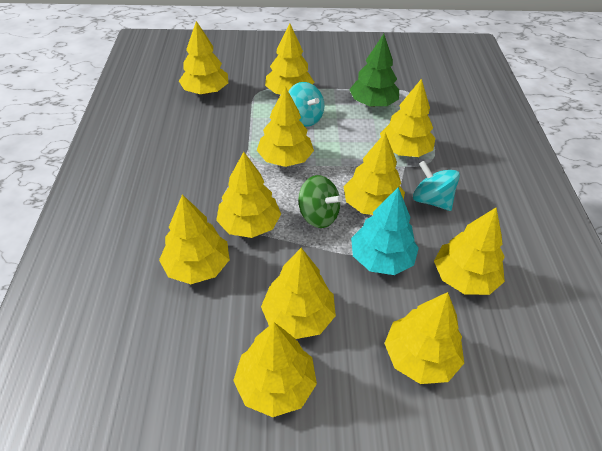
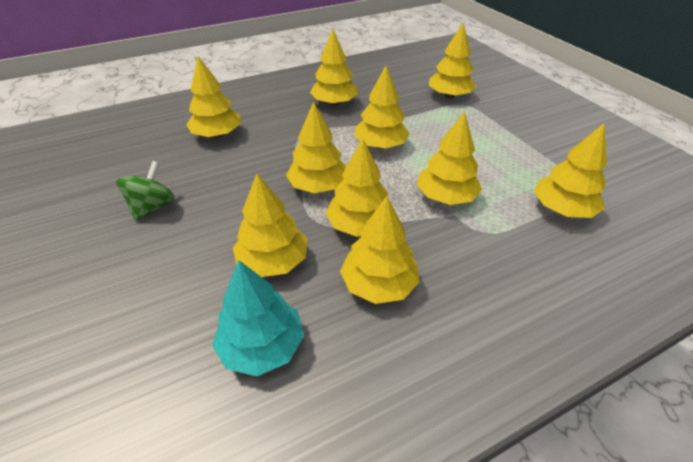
green tree: [349,34,399,107] = 1 -> none = 0
turquoise spinning top: [288,82,324,127] [413,161,460,211] = 2 -> none = 0
yellow tree: [159,194,230,284] [179,21,228,94] [216,152,281,238] [233,322,317,417] [257,86,314,167] [261,248,336,339] [265,23,314,95] [344,133,405,215] [380,79,435,157] [384,292,464,384] [434,208,505,295] = 11 -> [186,56,240,138] [233,174,308,277] [286,102,346,193] [310,29,358,106] [326,138,392,237] [340,196,420,304] [354,66,410,149] [417,111,482,205] [429,23,476,98] [534,124,607,218] = 10

